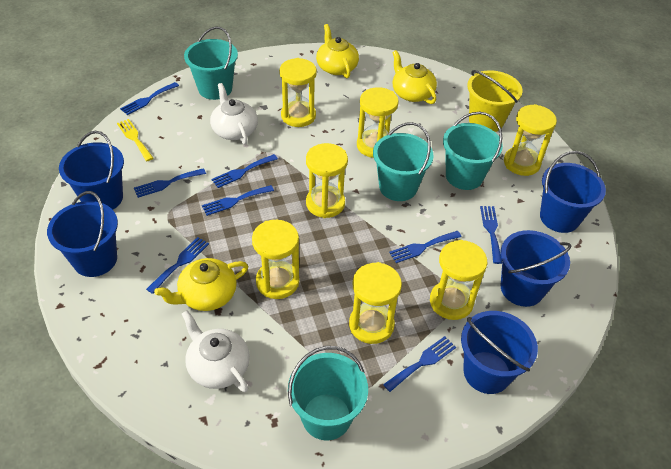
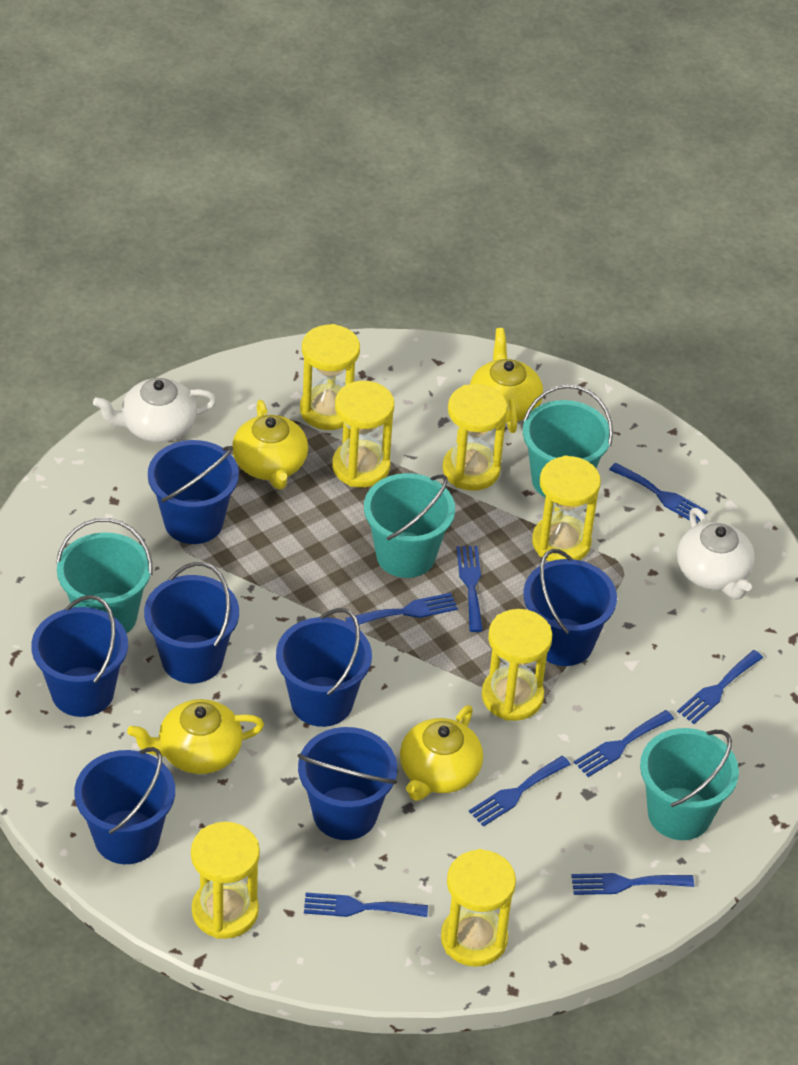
blue bucket: [47,191,118,277] [59,131,124,209] [461,311,538,394] [500,230,572,307] [540,151,606,233] = 5 -> [31,595,128,717] [74,747,175,864] [144,562,239,684] [148,440,239,544] [276,608,372,727] [297,727,397,840] [523,549,617,666] = 7
yellow bucket: [467,70,523,132] = 1 -> none = 0
yellow fork: [117,119,153,161] = 1 -> none = 0
yellow teapot: [154,258,248,311] [316,24,359,78] [392,50,437,104] = 3 -> [127,699,264,774] [232,400,308,490] [400,705,483,801] [470,328,543,433] = 4

